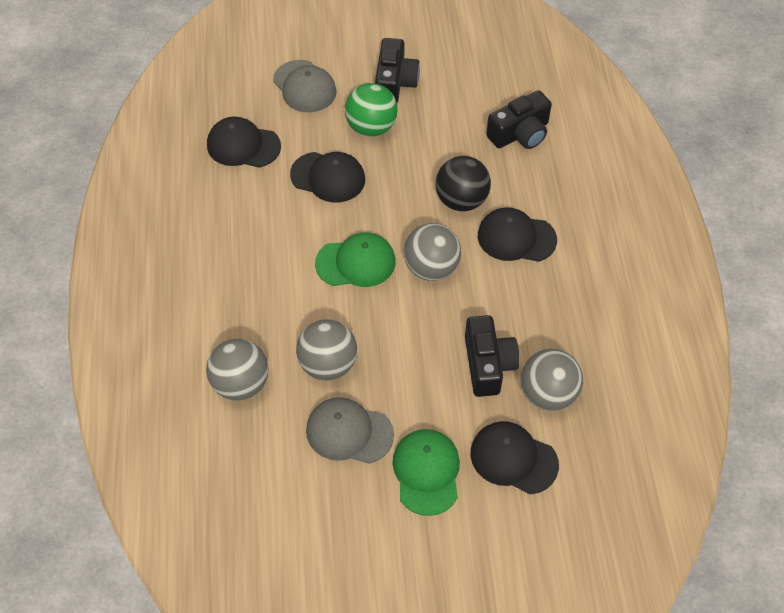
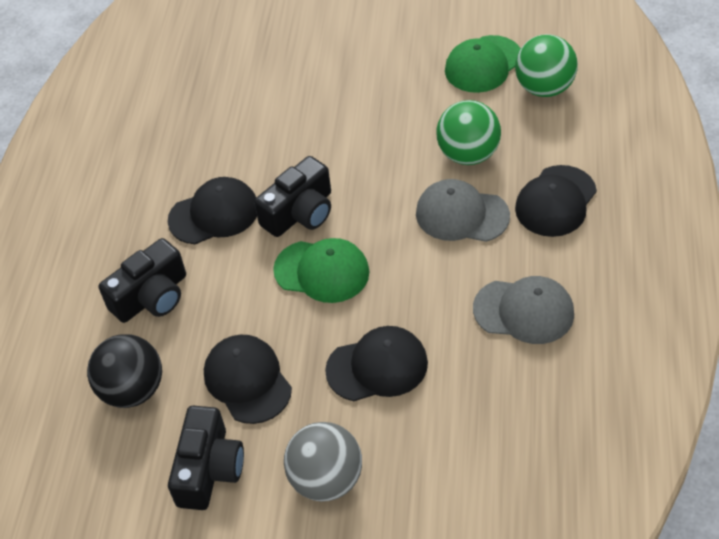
green ball: [345,83,398,137] = 1 -> [437,100,501,165] [515,34,578,97] = 2
grey ball: [206,339,269,400] [296,319,357,380] [404,223,461,281] [521,349,583,411] = 4 -> [284,422,362,502] = 1

